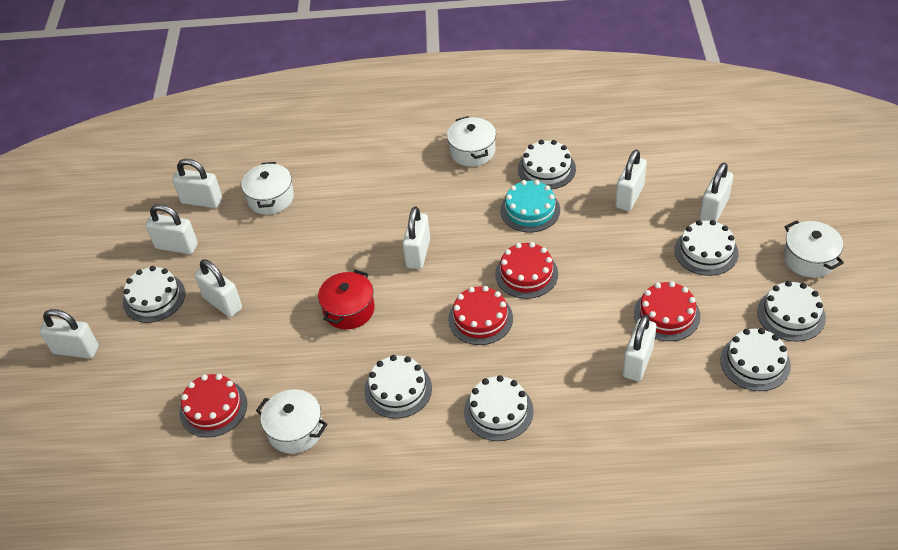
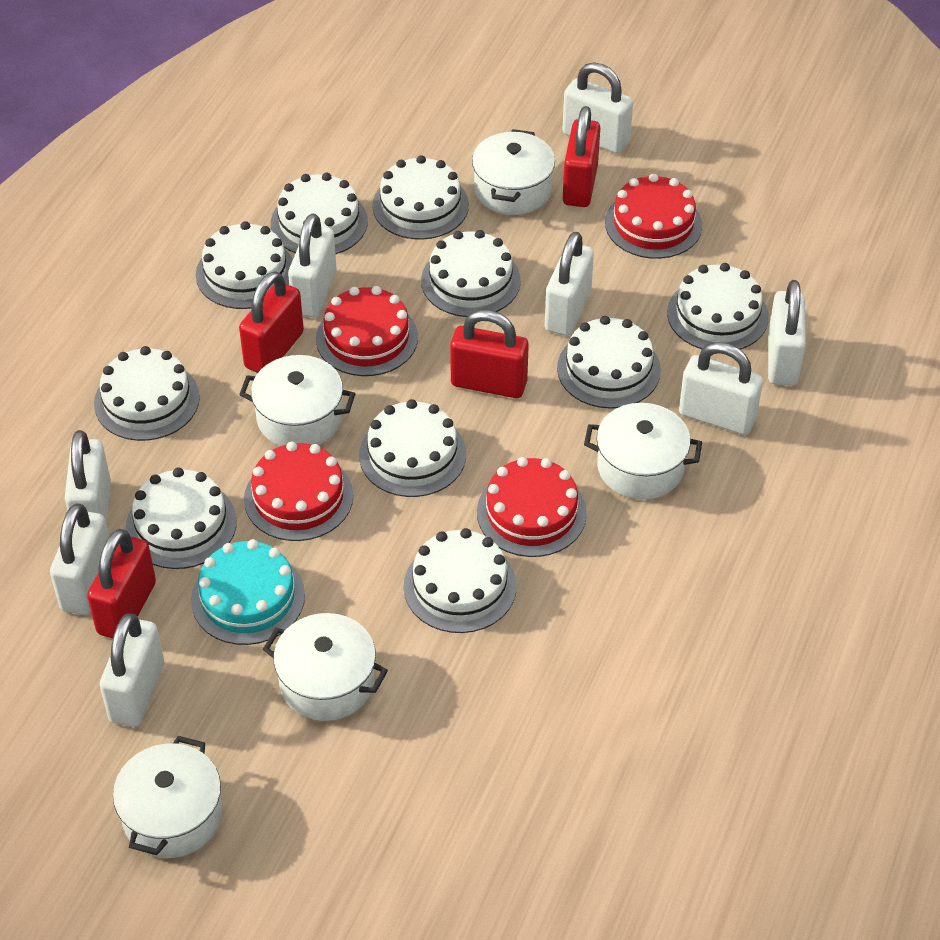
red padlock: none = 0 -> [87,529,156,639] [239,271,304,373] [450,310,529,398] [563,106,600,207] = 4
red pot: [318,270,375,329] = 1 -> none = 0
white cake: [123,266,185,323] [364,355,432,419] [464,375,533,441] [518,140,576,190] [674,220,738,276] [720,328,791,391] [757,281,826,342] = 7 -> [94,346,200,441] [126,467,237,569] [196,221,293,309] [271,173,368,254] [359,399,466,497] [372,155,469,240] [403,528,517,633] [421,230,521,317] [557,316,661,409] [667,263,769,350] = 10
white pot: [241,162,294,215] [256,389,328,454] [447,116,496,167] [783,220,844,278] = 4 -> [113,736,222,858] [239,355,355,446] [263,613,388,721] [472,129,555,215] [584,403,702,499] = 5

